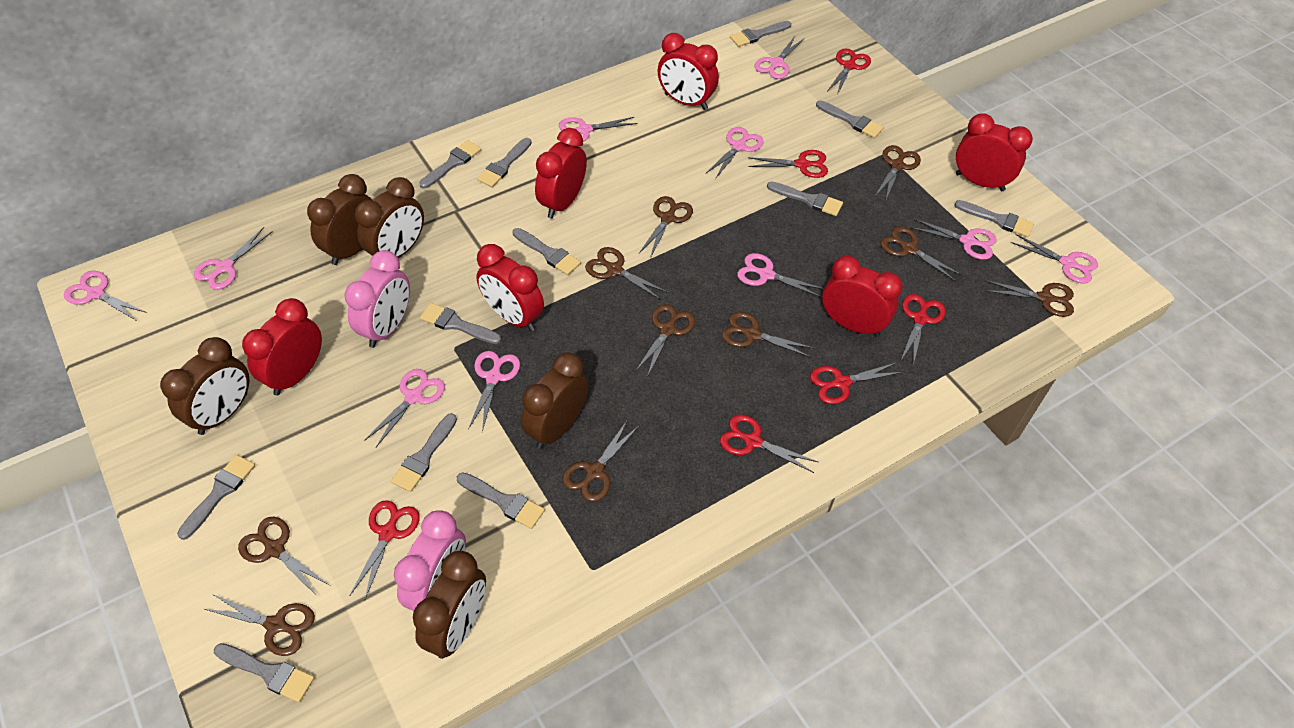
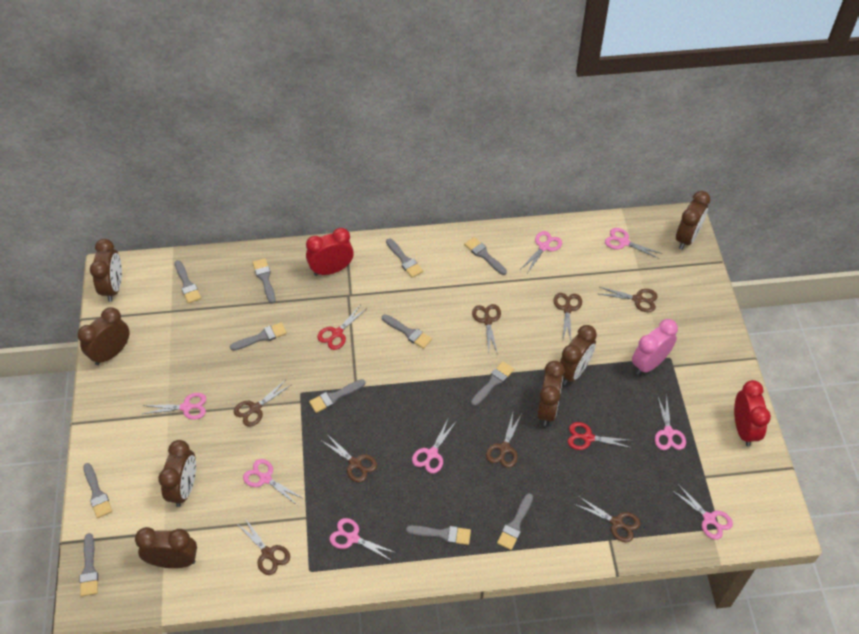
brown clock: [160,337,249,435] [307,174,372,265] [355,177,424,258] [413,551,486,659] [521,353,589,449] = 5 -> [78,307,129,365] [90,239,122,302] [135,527,197,568] [158,440,196,507] [537,361,565,426] [560,325,597,385] [676,191,710,250] = 7
brown scissors: [204,594,315,656] [238,517,330,597] [562,419,639,502] [585,247,668,300] [635,304,695,377] [639,196,693,258] [722,312,814,357] [875,145,921,202] [880,227,963,282] [985,280,1074,317] = 10 -> [234,381,291,427] [236,517,290,575] [320,434,377,482] [472,304,501,355] [486,413,522,468] [553,293,582,340] [574,496,640,542] [600,287,658,312] = 8
pink clock: [344,250,410,348] [394,510,466,611] = 2 -> [632,319,678,375] = 1
pink scissors: [64,271,147,321] [194,227,273,290] [364,369,445,447] [468,351,520,432] [559,117,638,142] [705,127,764,179] [737,253,824,298] [754,36,805,79] [911,219,997,260] [1010,234,1098,284] = 10 -> [143,393,206,420] [243,459,304,506] [329,518,396,561] [412,417,456,473] [521,231,562,273] [605,228,662,259] [655,394,686,450] [672,484,733,540] = 8
red clock: [242,298,322,396] [476,244,544,332] [535,128,587,219] [658,33,719,110] [822,255,903,337] [956,113,1033,191] = 6 -> [306,228,354,276] [734,380,771,447] = 2
red scissors: [350,500,420,601] [720,414,818,473] [748,150,828,178] [810,362,904,404] [827,49,871,95] [900,294,946,365] = 6 -> [317,304,367,350] [568,422,633,450] = 2

